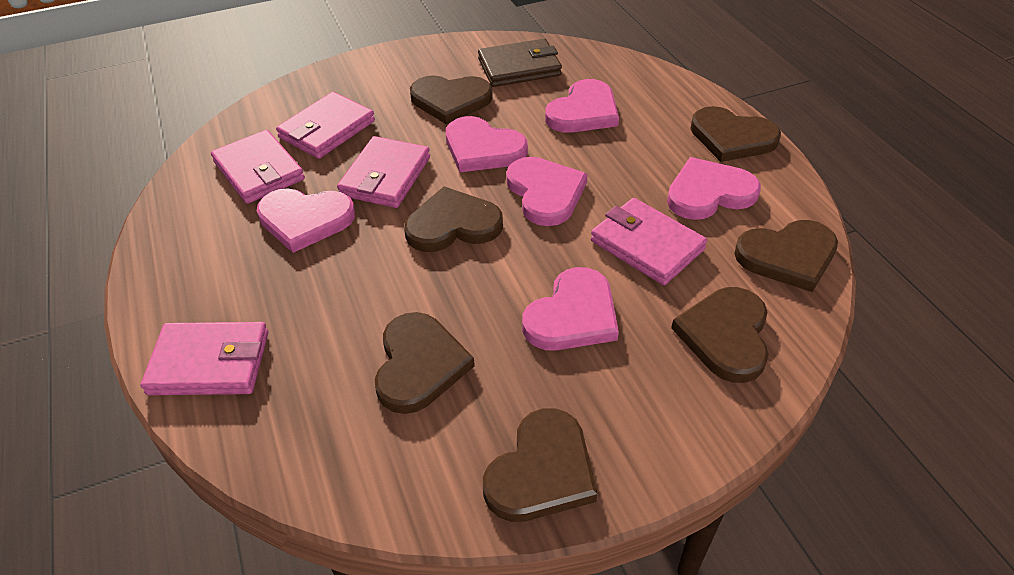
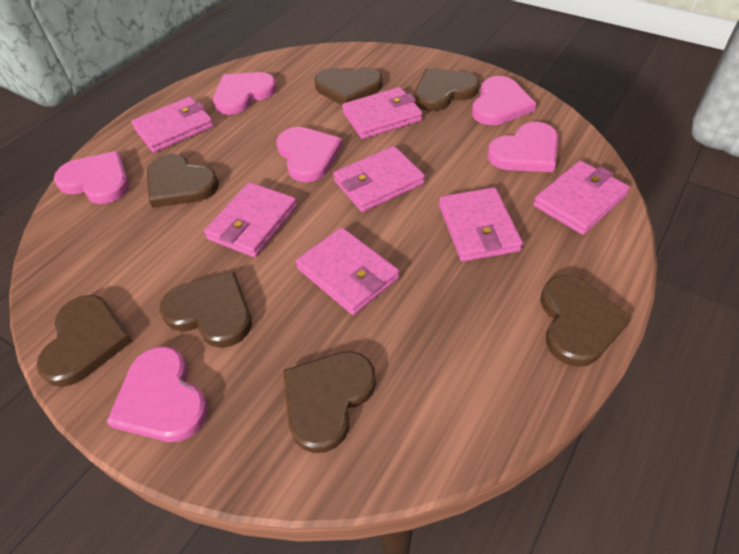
brown wallet: [478,39,562,87] = 1 -> none = 0
pink wallet: [141,322,268,395] [211,130,305,204] [276,92,375,159] [337,136,430,208] [591,198,707,285] = 5 -> [131,97,214,153] [204,182,297,258] [296,227,399,315] [333,146,425,212] [342,87,422,139] [439,187,523,262] [533,161,630,235] = 7

